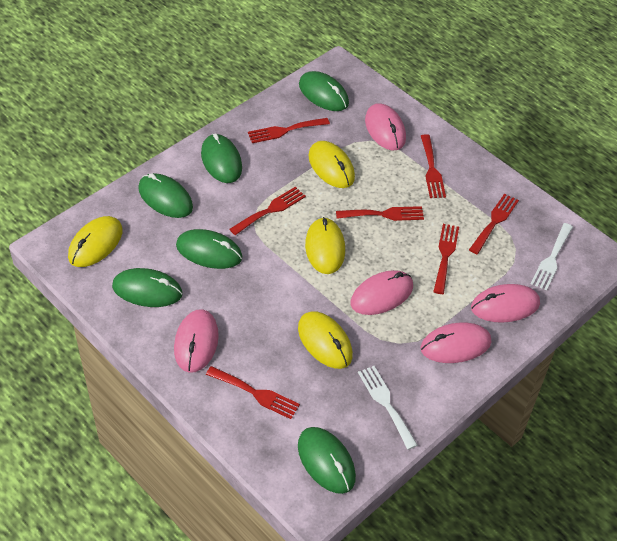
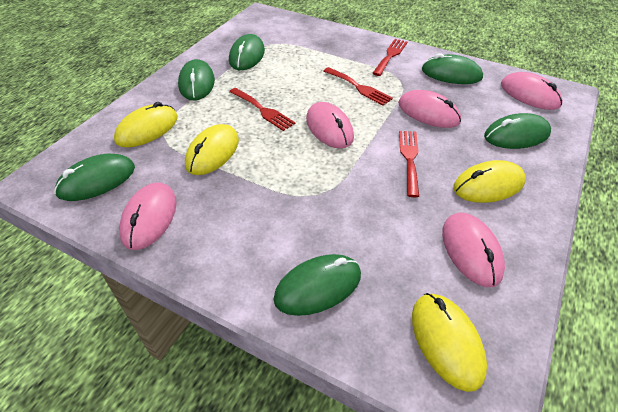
red fork: [206,366,300,419] [229,187,306,235] [248,118,330,143] [336,206,424,221] [421,134,446,198] [433,224,459,294] [469,194,519,254] = 7 -> [229,88,296,131] [324,67,393,106] [372,39,407,76] [399,131,419,197] = 4
white fork: [358,366,417,450] [531,223,573,290] = 2 -> none = 0

